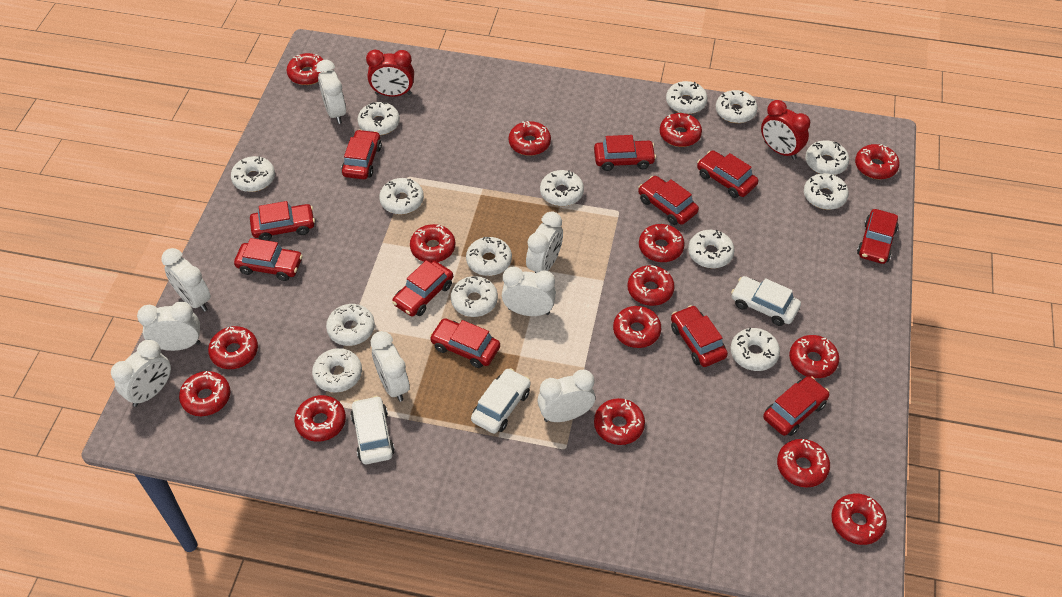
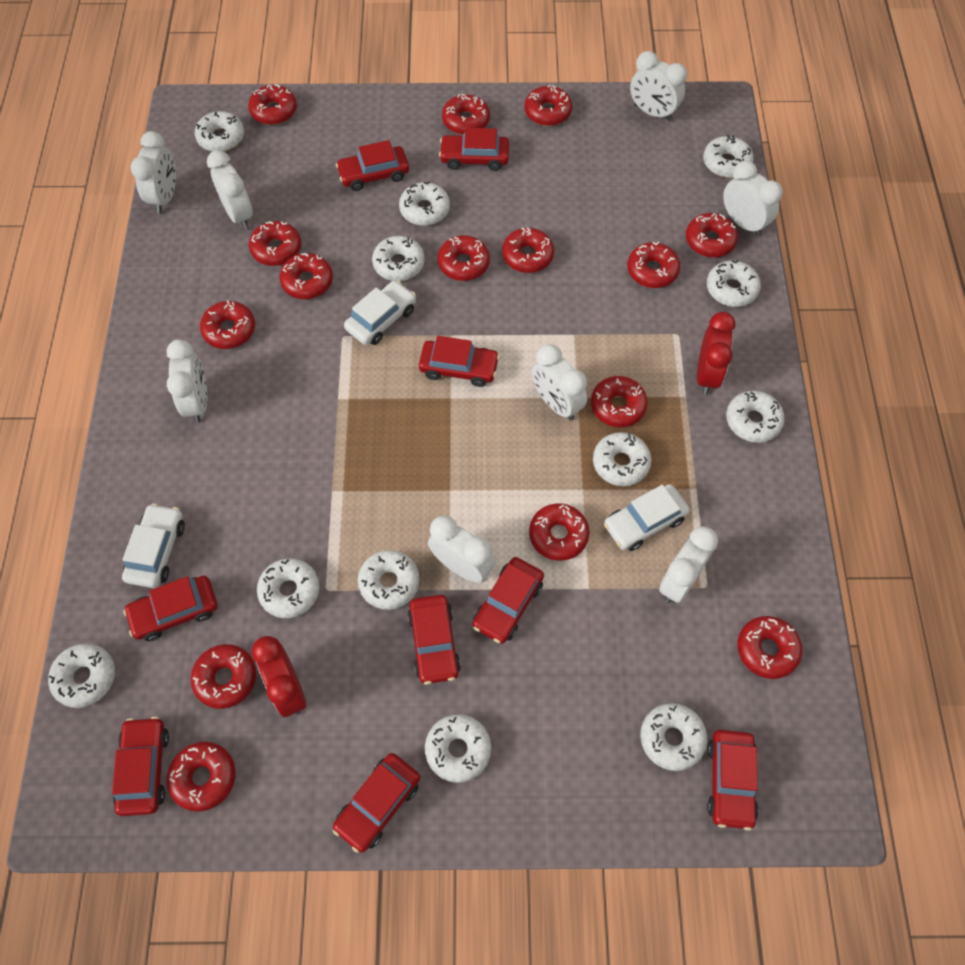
red car: [234,238,303,281] [250,201,315,241] [341,129,382,179] [392,260,453,316] [430,318,500,368] [594,135,656,171] [638,176,699,225] [671,305,728,367] [697,150,758,198] [763,376,829,436] [857,209,899,264] = 11 -> [112,717,169,816] [123,576,218,641] [333,753,420,853] [336,140,409,191] [407,595,461,685] [419,336,500,387] [439,128,509,171] [472,557,544,644] [707,730,759,831] = 9
white donut: [231,156,275,192] [312,348,362,392] [326,304,375,346] [358,102,400,135] [379,178,424,214] [451,276,498,317] [466,237,512,276] [540,170,584,206] [666,81,708,114] [688,230,734,268] [716,90,758,123] [730,328,780,371] [804,173,849,210] [805,140,849,175] = 14 -> [48,643,115,708] [195,111,244,152] [257,559,319,618] [358,550,420,610] [372,236,425,281] [399,181,450,226] [425,714,491,783] [593,432,651,486] [640,703,707,771] [703,135,754,178] [707,260,761,307] [726,391,784,443] = 12

